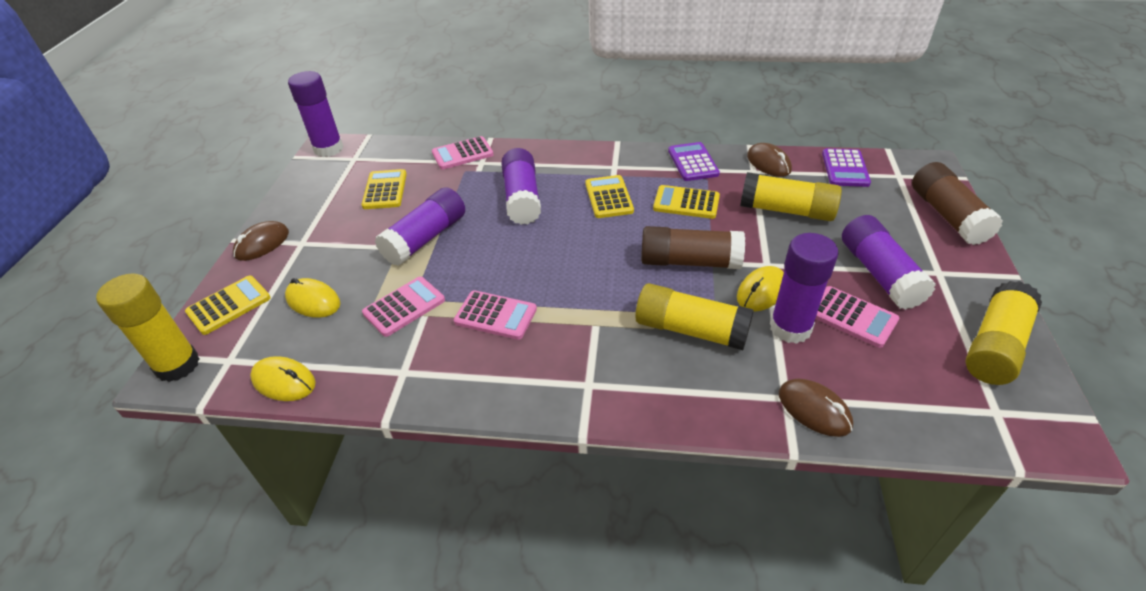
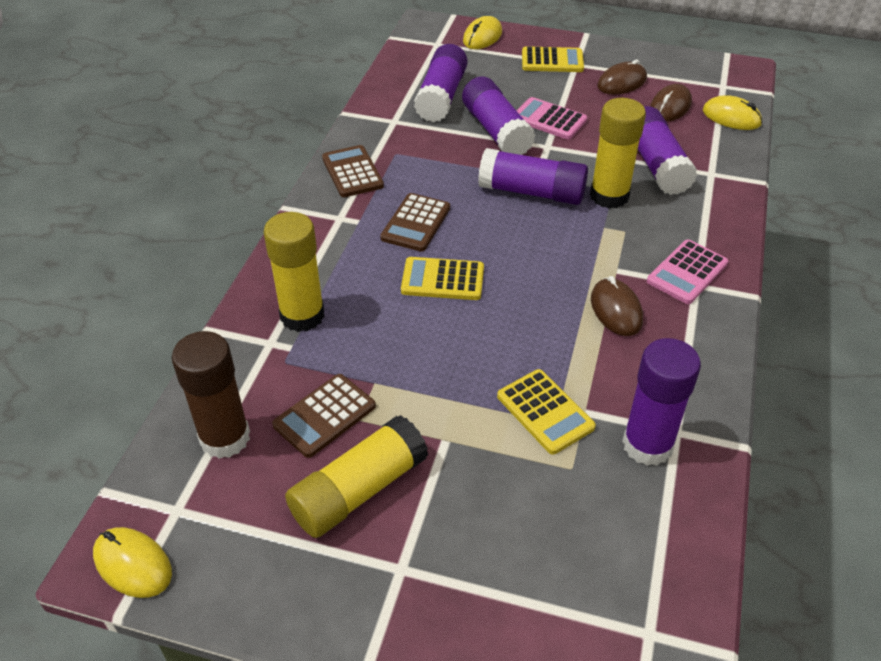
brown calculator: none = 0 -> [272,374,376,458] [322,145,384,197] [380,193,450,252] = 3
brown glue stick: [641,226,745,269] [912,162,1003,245] = 2 -> [172,331,250,459] = 1
pink calculator: [362,277,445,337] [432,136,494,170] [454,290,537,340] [815,286,899,348] = 4 -> [517,97,587,139] [647,240,728,304] = 2
purple calculator: [668,142,720,181] [822,149,871,187] = 2 -> none = 0
yellow calculator: [185,276,271,335] [362,169,407,209] [585,175,634,218] [653,185,720,219] = 4 -> [401,257,484,300] [497,369,596,455] [522,46,584,72] = 3
yellow glue stick: [96,273,200,382] [635,283,754,350] [740,172,842,221] [966,281,1042,385] = 4 -> [263,212,324,332] [285,415,428,538] [590,98,646,209] = 3

